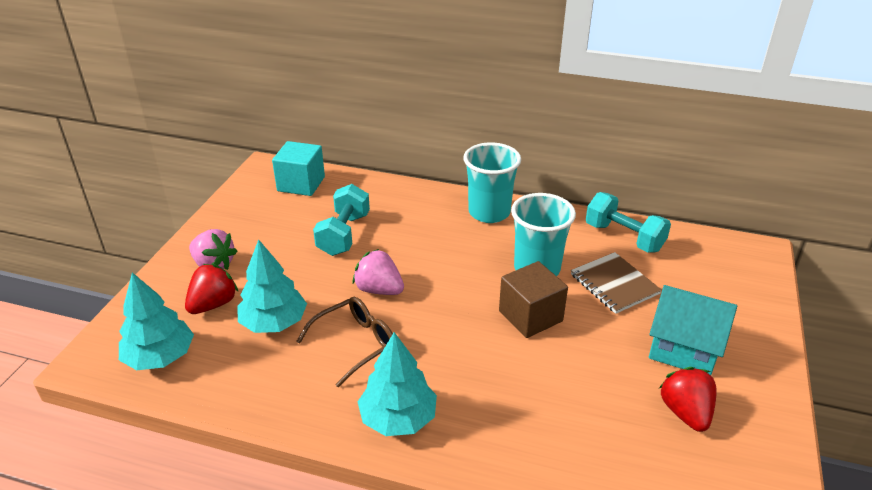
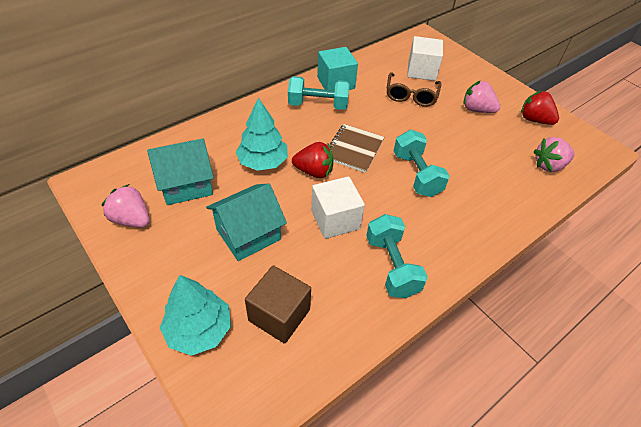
pink strawberry: [189,229,237,270] [353,249,404,295] = 2 -> [101,184,150,228] [463,80,500,113] [534,137,574,172] = 3
turquoise cup: [463,142,521,223] [511,193,576,276] = 2 -> none = 0
turquoise dumbbell: [313,184,370,256] [586,192,671,253] = 2 -> [288,76,350,110] [366,214,428,298] [394,130,450,197] = 3
turquoise house: [649,285,737,375] = 1 -> [147,139,214,205] [206,183,287,261] = 2
turquoise tree: [119,273,194,370] [237,239,307,333] [357,332,437,436] = 3 -> [160,275,231,356] [236,97,288,171] = 2
white cube: none = 0 -> [311,176,365,239] [407,36,443,81] = 2

